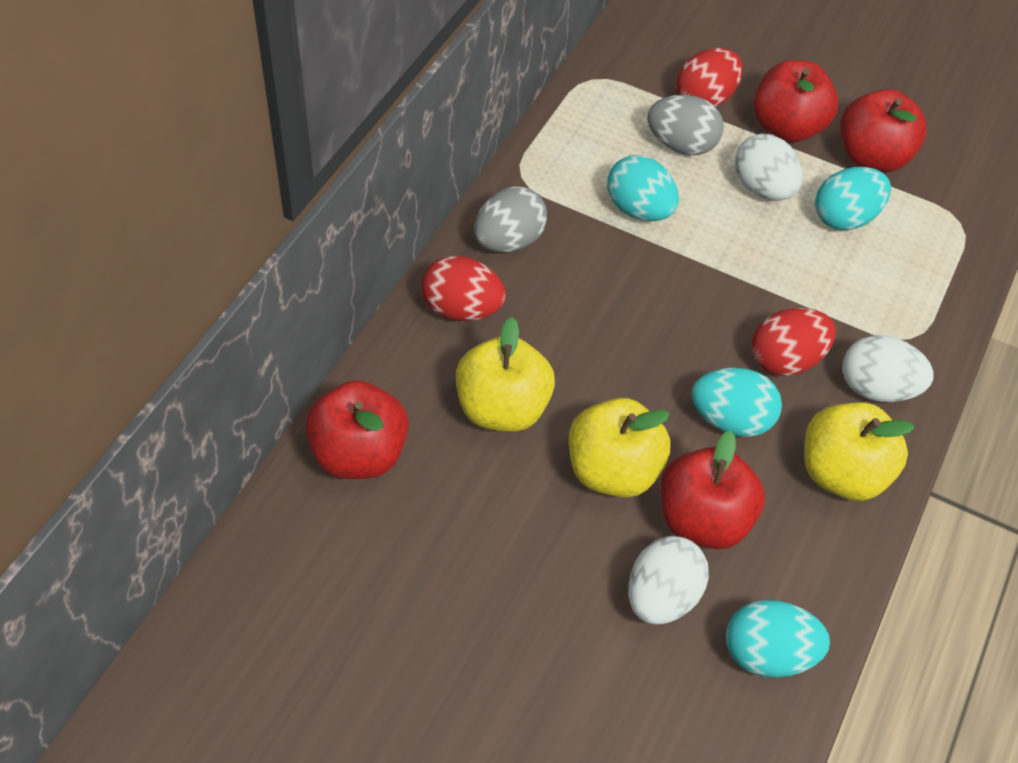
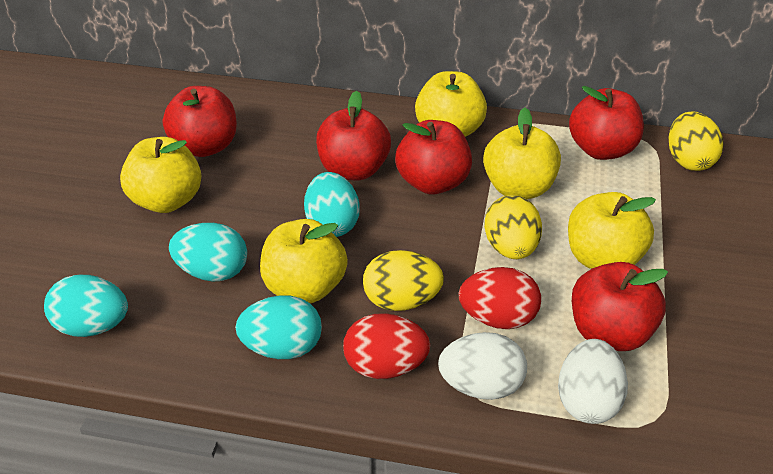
grey egg: [474,186,547,252] [647,95,724,155] = 2 -> none = 0
red apple: [305,380,409,479] [660,430,765,549] [753,60,838,143] [840,89,927,173] = 4 -> [163,86,237,157] [316,91,391,180] [395,120,472,195] [569,86,644,160] [572,262,668,351] = 5
red egg: [422,256,506,321] [677,48,743,107] [752,308,836,376] = 3 -> [343,313,430,379] [459,267,541,329] = 2
white egg: [628,536,709,625] [734,134,803,200] [842,335,934,402] = 3 -> [438,332,527,400] [558,339,628,424] = 2
yellow apple: [456,317,555,432] [569,398,671,498] [804,402,914,501] = 3 -> [120,137,201,213] [260,219,348,303] [415,71,487,137] [483,108,561,199] [568,192,656,269] = 5
yellow egg: none = 0 -> [363,250,444,311] [484,195,542,259] [669,111,723,171] = 3

